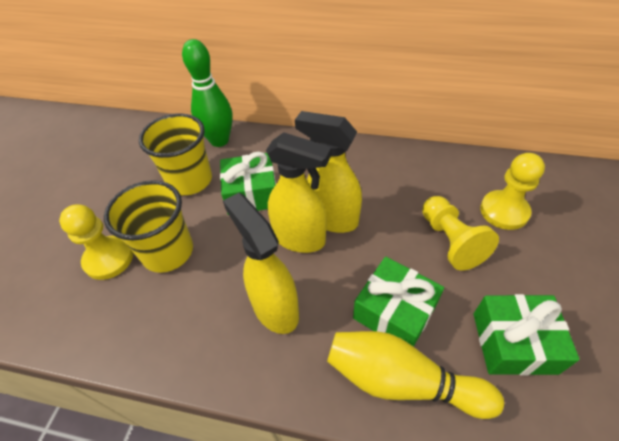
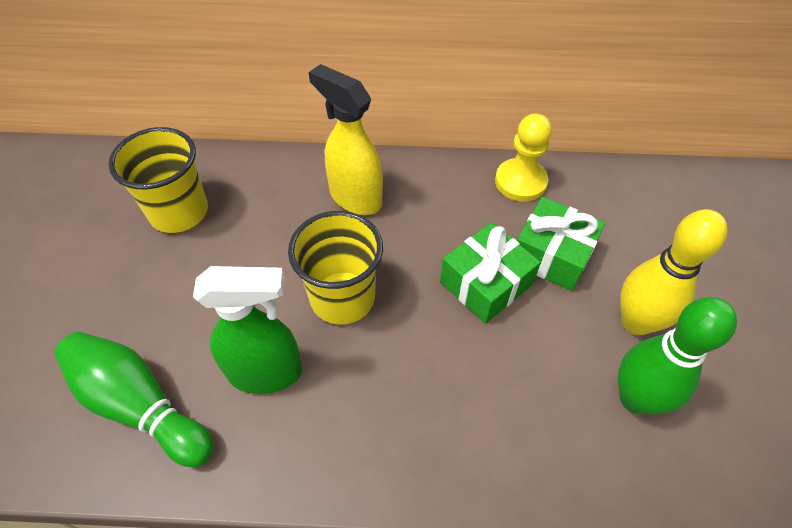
green bowling pin: [182,39,233,147] = 1 -> [54,332,214,467] [618,297,737,414] = 2
green gift: [220,152,276,215] [353,257,444,347] [474,294,580,375] = 3 -> [440,222,541,324] [517,197,605,291] = 2
green spray bottle: none = 0 -> [193,266,303,394] = 1
yellow pawn: [59,204,133,280] [422,196,499,271] [480,153,545,230] = 3 -> [495,113,552,202] = 1
yellow spray bottle: [223,193,299,334] [266,132,331,253] [295,111,362,233] = 3 -> [309,64,383,215] = 1

